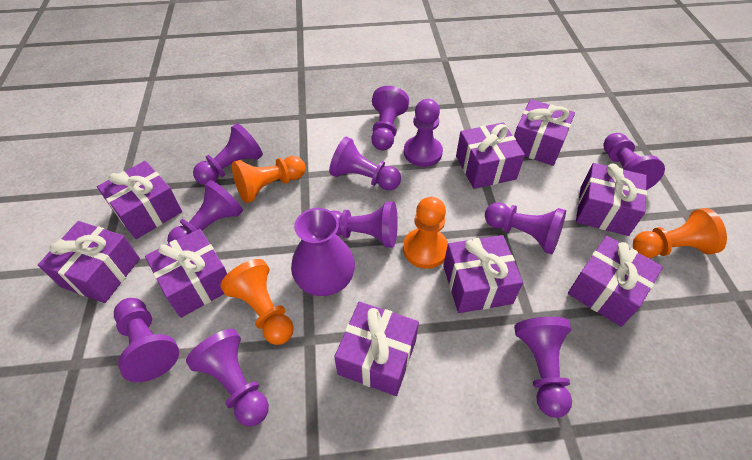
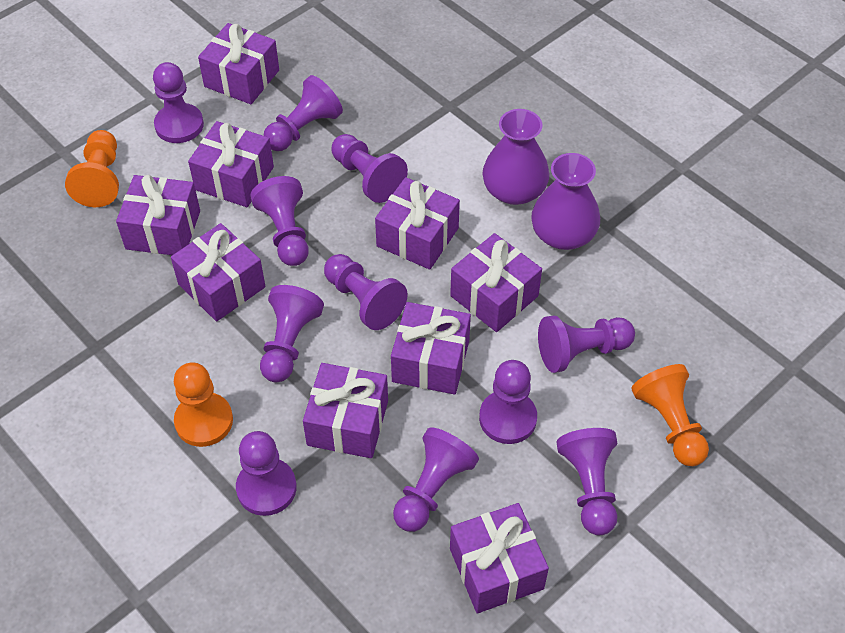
orange pawn: [220,259,294,345] [232,156,306,203] [403,197,448,269] [633,208,727,258] = 4 -> [65,130,119,207] [174,362,233,447] [631,364,709,466] = 3
purple vase: [291,208,355,296] = 1 -> [482,109,549,205] [531,153,600,250] = 2

